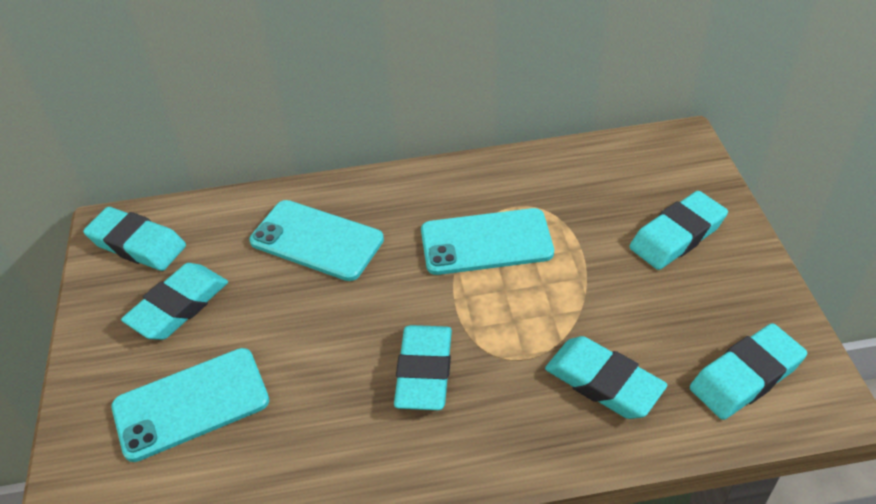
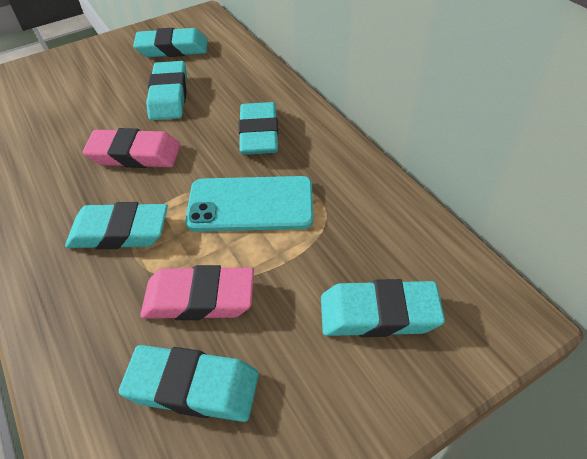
pink eraser: none = 0 -> [83,128,180,168] [140,265,254,320] = 2
turquoise phone: [112,348,269,462] [250,200,384,281] [421,208,554,275] = 3 -> [185,176,313,232] = 1

